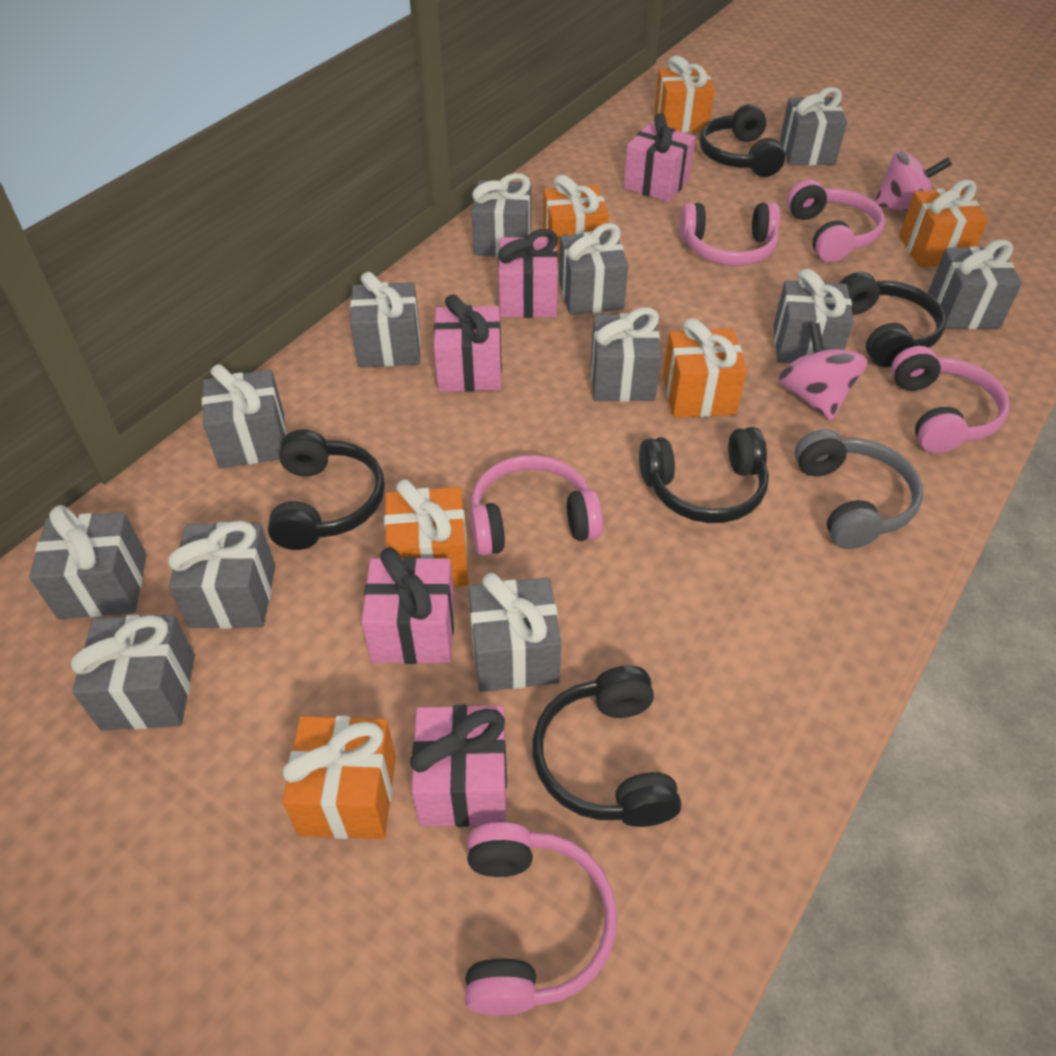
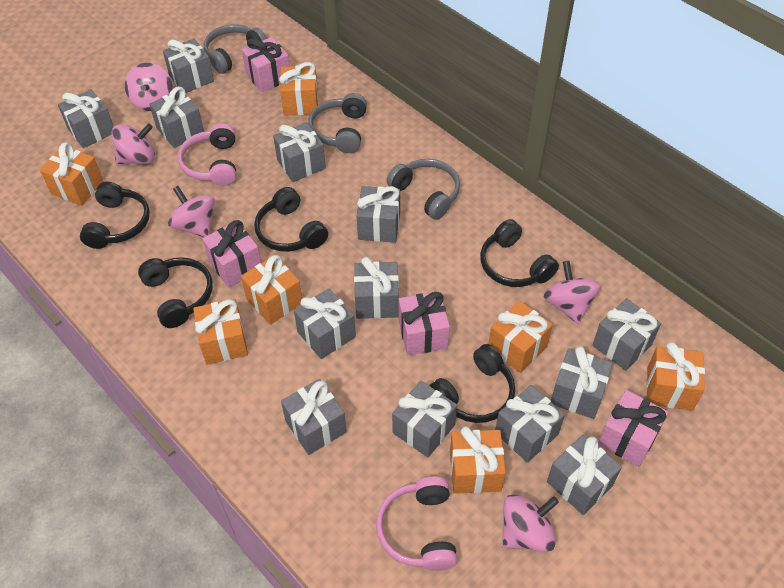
grey gift: [29,505,146,619] [70,615,195,730] [168,521,275,629] [202,364,287,468] [350,272,421,368] [469,572,561,692] [472,173,531,257] [559,223,628,315] [591,307,661,402] [774,269,854,363] [780,87,847,166] [928,240,1022,329] = 12 -> [58,89,114,148] [149,87,204,148] [163,38,214,93] [273,122,326,182] [281,379,347,455] [294,288,356,359] [354,257,399,319] [357,186,400,243] [392,381,457,458] [495,385,565,463] [547,434,622,515] [551,346,613,419] [592,298,661,371] = 13
grey headphones: [794,429,923,549] = 1 -> [204,24,267,74] [308,93,367,153] [387,159,460,220] = 3
orange gift: [282,716,396,839] [384,479,469,587] [543,175,608,263] [654,55,715,133] [663,318,747,418] [899,180,988,267] = 6 -> [40,142,103,206] [193,299,248,365] [241,255,302,325] [279,62,318,116] [450,427,506,494] [489,300,553,373] [647,342,705,411] = 7
pink gift: [361,547,455,664] [410,705,507,827] [434,294,502,392] [498,229,558,318] [624,113,696,202] = 5 -> [202,220,261,288] [242,37,290,92] [399,291,450,355] [598,390,668,467] = 4
pink headphones: [465,822,617,1016] [470,455,603,556] [680,203,780,266] [787,180,885,262] [891,346,1010,453] = 5 -> [178,123,236,186] [376,477,457,571] = 2
pink spinning top: [778,323,868,420] [874,150,952,211] = 2 -> [111,123,155,164] [125,63,173,111] [168,186,215,237] [502,494,559,552] [543,261,601,324] = 5

